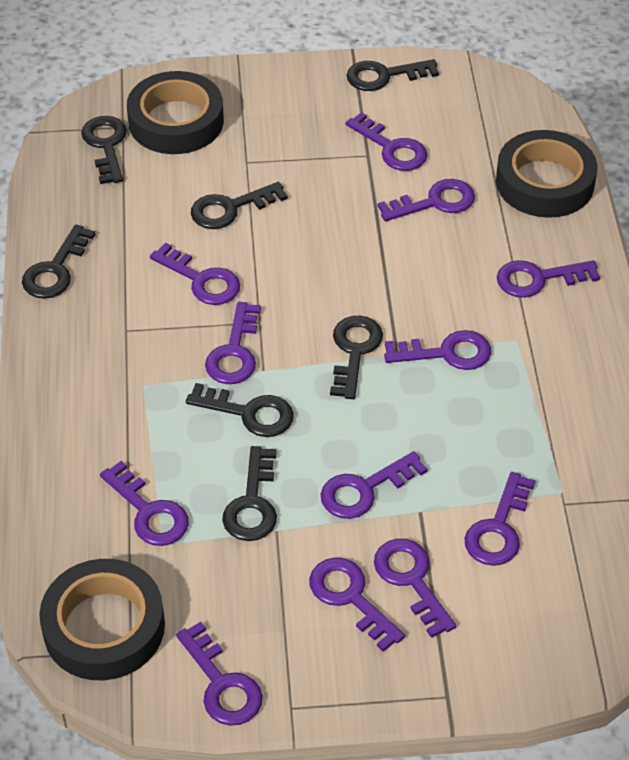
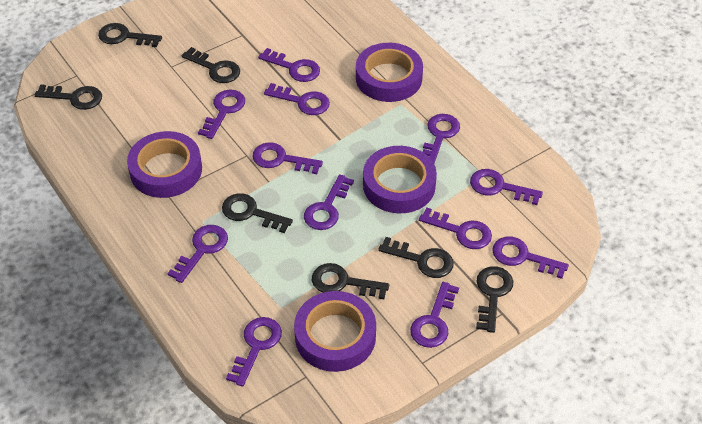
black tape: [39,559,165,680] [127,71,224,154] [496,130,597,218] = 3 -> none = 0
purple tape: none = 0 -> [127,131,202,198] [294,291,376,372] [356,43,423,102] [363,146,437,213] = 4

